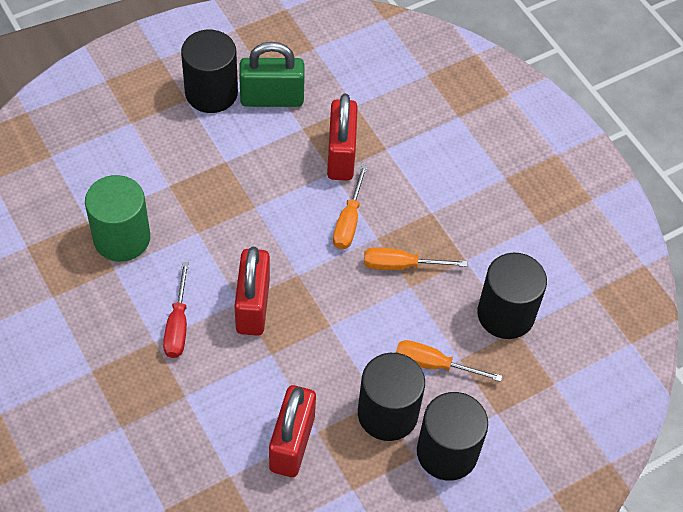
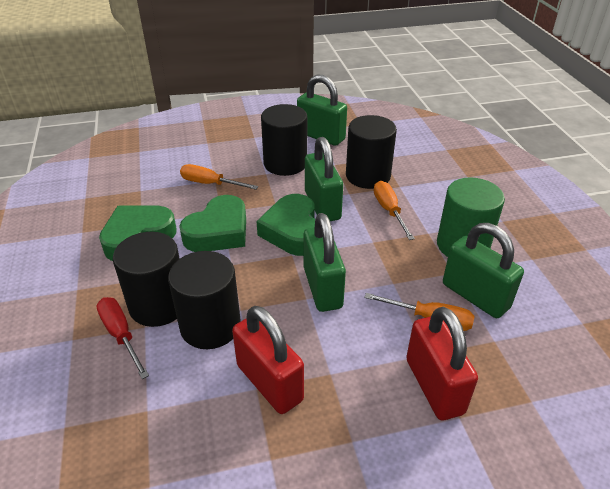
green heart: none = 0 -> [99,206,176,261] [179,195,246,252] [256,194,315,256] = 3
green padlock: [239,42,305,107] = 1 -> [297,74,347,146] [304,213,346,312] [305,137,343,221] [443,223,524,318] = 4
red padlock: [234,247,270,336] [269,385,316,477] [327,94,358,181] = 3 -> [232,306,304,414] [406,307,478,420] = 2

